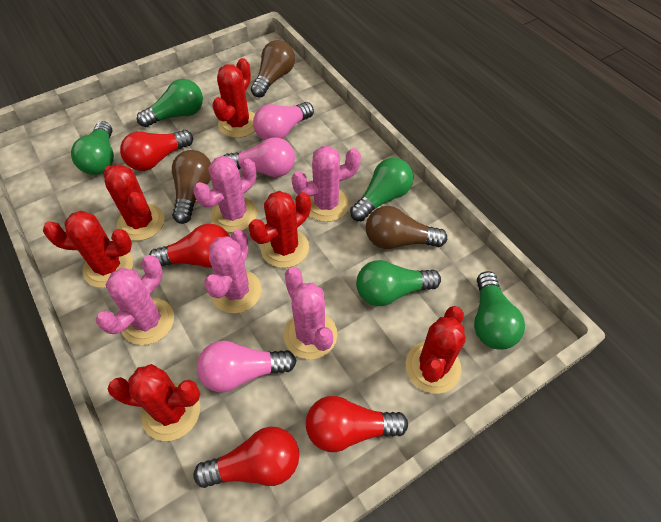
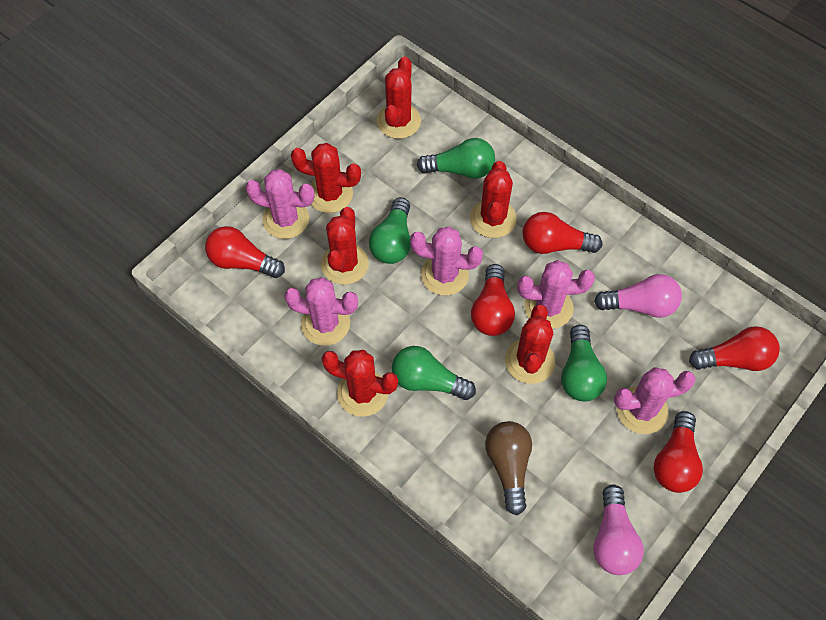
brown light bulb: [172,150,211,224] [251,40,295,98] [366,206,447,249] = 3 -> [485,421,532,515] = 1
green light bulb: [71,121,114,175] [137,79,203,127] [350,158,413,221] [356,260,441,306] [474,271,525,350] = 5 -> [369,197,411,264] [392,346,476,400] [417,138,495,179] [561,325,607,402] = 4
pink light bulb: [197,340,297,392] [224,137,295,177] [253,102,314,141] = 3 -> [593,484,644,575] [594,274,682,318] = 2
red light bulb: [120,130,193,171] [149,224,230,268] [194,427,299,488] [306,396,408,452] = 4 -> [205,226,285,278] [471,264,515,336] [523,212,602,254] [654,411,703,493] [689,326,780,371] = 5

